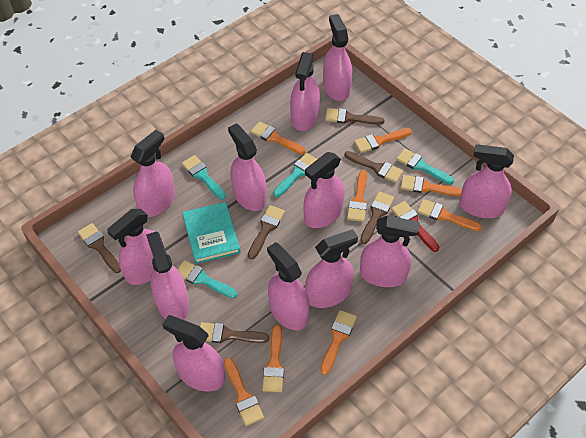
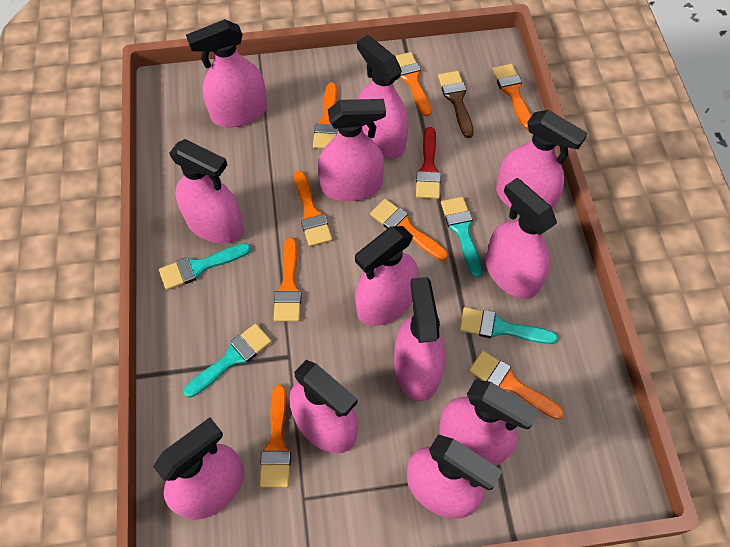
brown brush: [78,223,121,273] [200,322,269,343] [248,205,285,260] [325,108,385,124] [344,151,403,183] [360,191,394,244] = 6 -> [438,71,474,138] = 1
turquoise book: [182,202,240,264] = 1 -> none = 0

